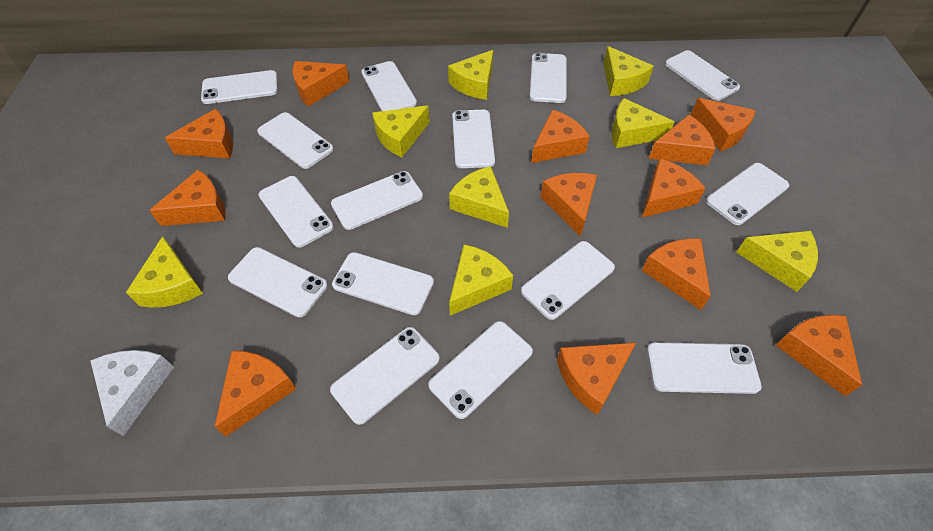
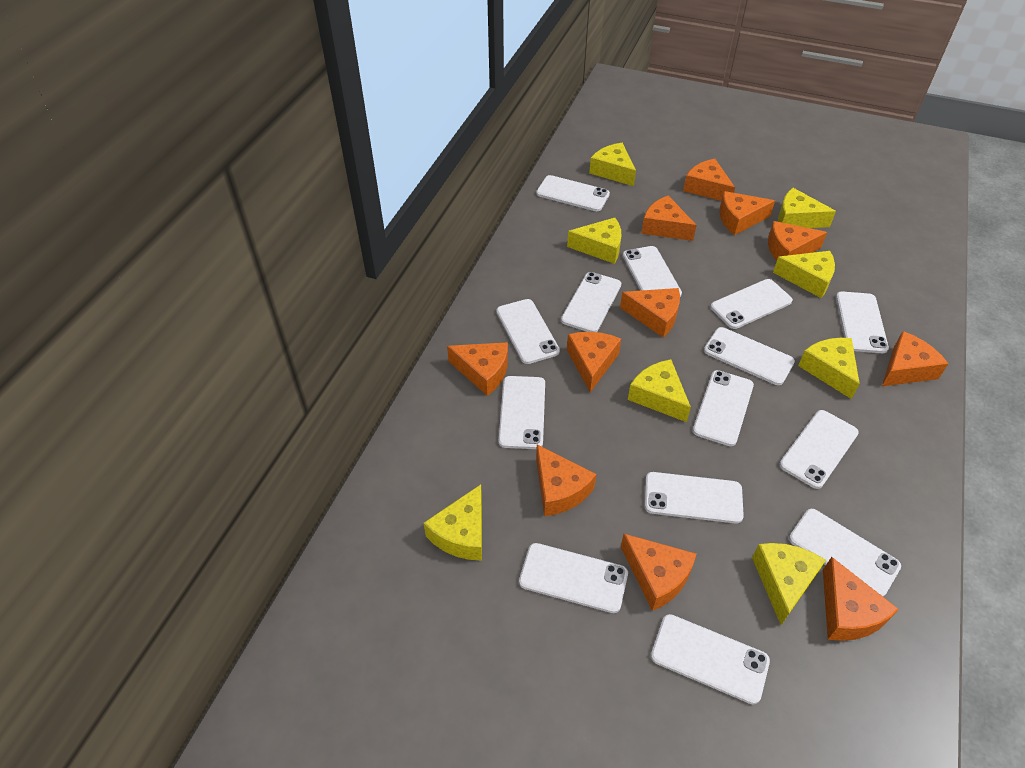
orange cheese: [149,170,225,226] [165,109,233,159] [215,351,296,437] [293,61,350,107] [531,110,590,163] [541,173,597,237] [557,342,637,415] [642,159,706,217] [642,238,711,310] [648,115,716,165] [691,98,756,151] [776,315,862,396] = 12 -> [447,342,508,396] [536,445,596,516] [567,332,621,392] [620,288,680,338] [621,534,696,611] [641,195,697,241] [683,159,735,201] [719,191,775,235] [768,221,827,261] [823,557,899,641] [882,331,949,386] = 11
white cheese: [90,350,174,436] = 1 -> none = 0
white phone: [201,70,278,104] [228,247,328,317] [257,112,334,169] [259,176,334,248] [330,327,440,425] [331,171,423,230] [332,252,434,315] [361,61,417,111] [429,321,533,419] [452,110,495,168] [521,241,615,320] [530,53,566,103] [647,342,762,394] [665,50,740,101] [706,163,789,225] = 15 -> [497,299,560,364] [499,376,545,449] [519,543,628,613] [536,175,610,211] [561,272,621,332] [623,246,682,297] [645,472,744,524] [651,614,770,704] [693,370,754,446] [704,327,795,385] [711,279,793,329] [780,410,859,489] [789,509,901,597] [836,292,889,353] = 14

